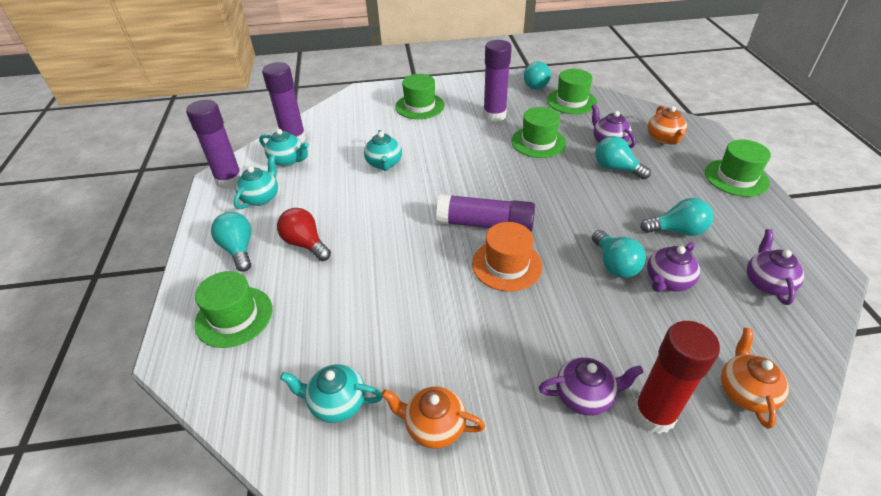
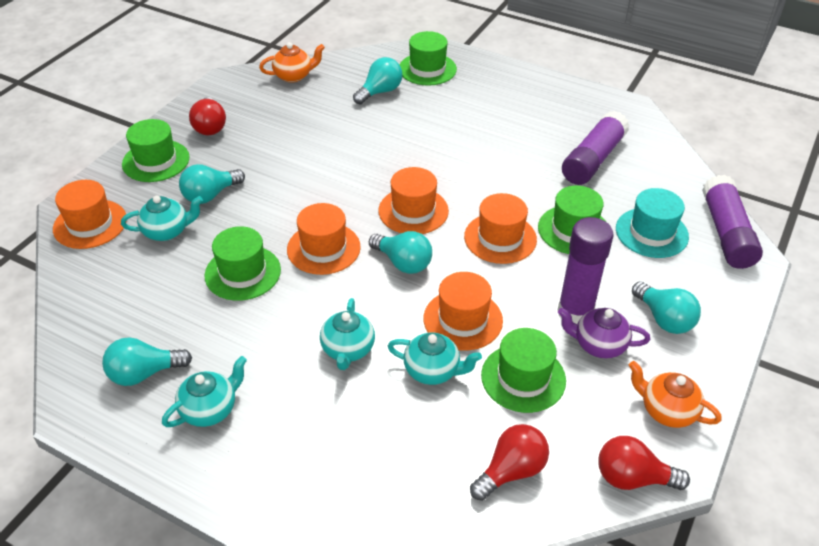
orange hat: [472,222,543,291] = 1 -> [53,180,126,249] [287,203,361,275] [379,167,449,234] [423,272,503,350] [464,193,537,264] = 5
orange teapot: [381,386,485,449] [648,106,687,144] [721,328,789,429] = 3 -> [259,42,325,83] [629,361,722,428] = 2
purple glue stick: [186,100,242,189] [262,62,306,143] [436,194,535,232] [483,40,512,122] = 4 -> [558,217,614,324] [562,111,630,185] [702,175,763,269] = 3
purple teapot: [538,357,644,416] [591,104,636,148] [647,242,700,292] [747,229,804,305] = 4 -> [558,308,650,359] = 1
red glue stick: [633,321,720,434] = 1 -> none = 0
red light bulb: [277,208,331,261] = 1 -> [189,97,226,135] [470,424,549,501] [598,436,690,490] = 3
turquoise hat: none = 0 -> [616,188,689,258] = 1

